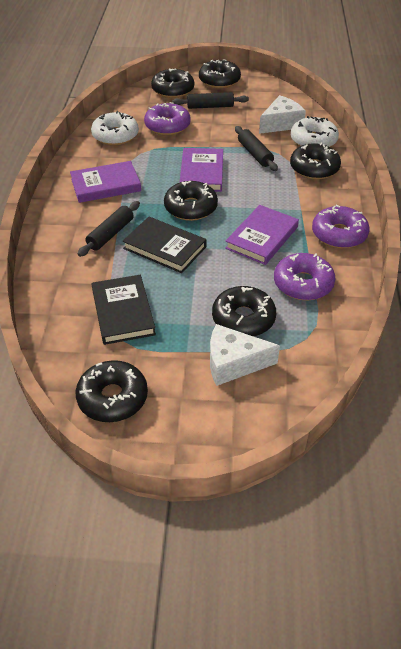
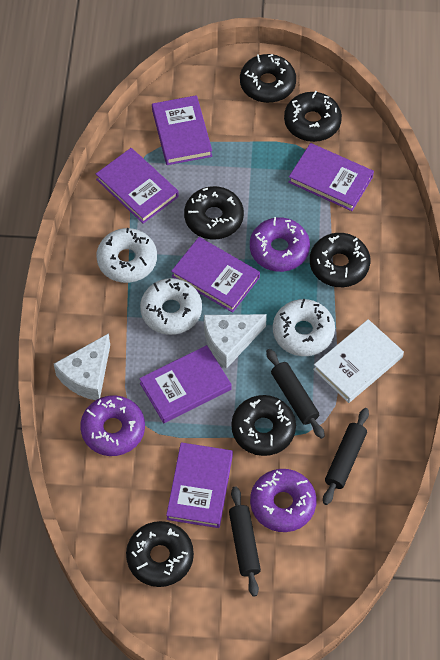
black book: [91,275,156,345] [123,217,206,273] = 2 -> none = 0
purple book: [70,161,141,203] [179,148,223,192] [225,205,299,265] = 3 -> [96,148,179,224] [139,345,232,423] [152,95,212,165] [166,442,233,528] [171,237,260,313] [288,143,374,211] = 6
white book: none = 0 -> [313,319,404,403] = 1
white donut: [91,111,139,145] [291,116,339,147] = 2 -> [96,228,157,283] [140,278,202,335] [273,299,335,356] = 3

